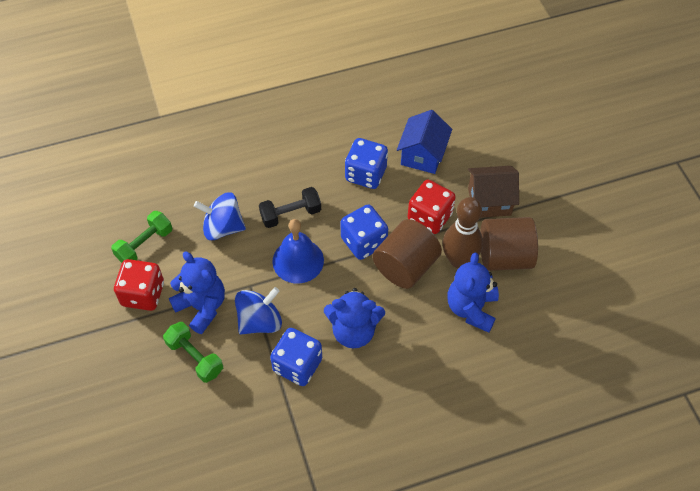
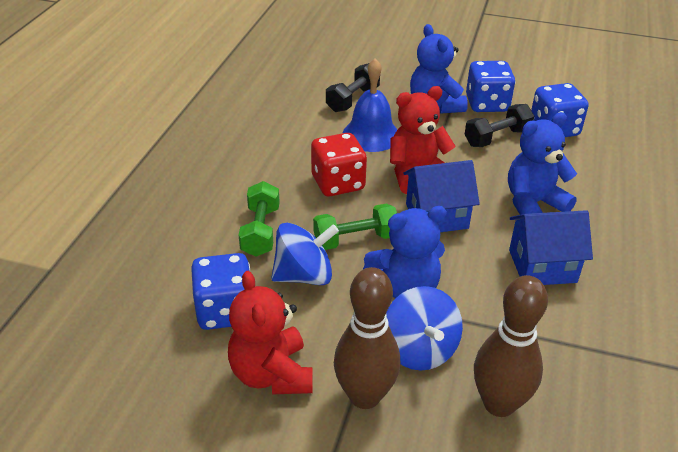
black dumbbell: [259,187,321,228] = 1 -> [326,63,380,112] [465,104,534,147] = 2
blue house: [397,110,452,174] = 1 -> [403,160,480,232] [509,210,593,285] = 2
brown bowling pin: [442,197,483,268] = 1 -> [334,267,400,409] [474,275,548,417] = 2
brown cylinder: [372,219,442,289] [480,217,538,271] = 2 -> none = 0
brown house: [468,166,519,218] = 1 -> none = 0
red dice: [114,259,164,311] [407,180,456,234] = 2 -> [311,133,367,196] = 1
red teddy bear: none = 0 -> [228,271,313,394] [390,86,456,194] = 2

